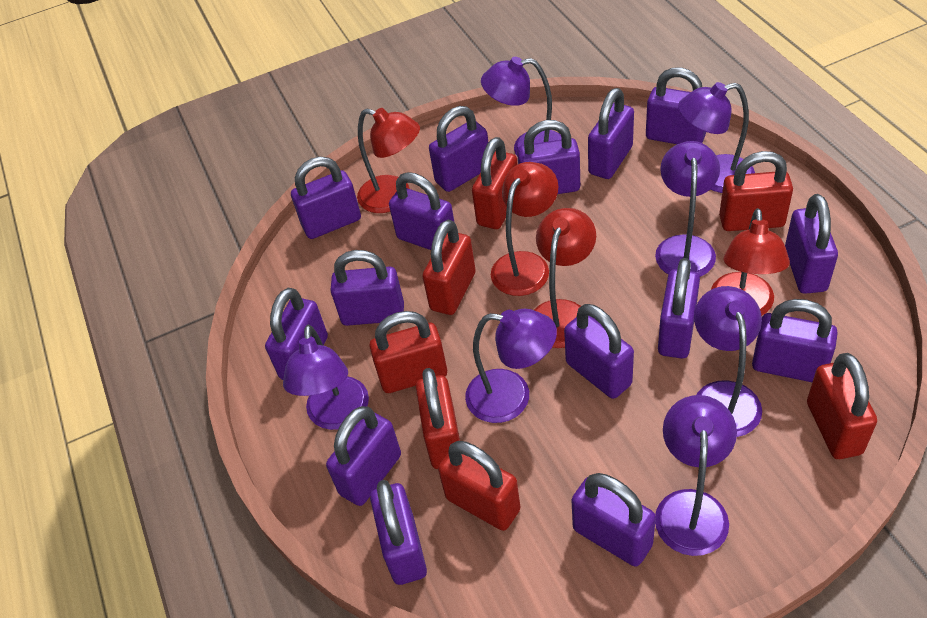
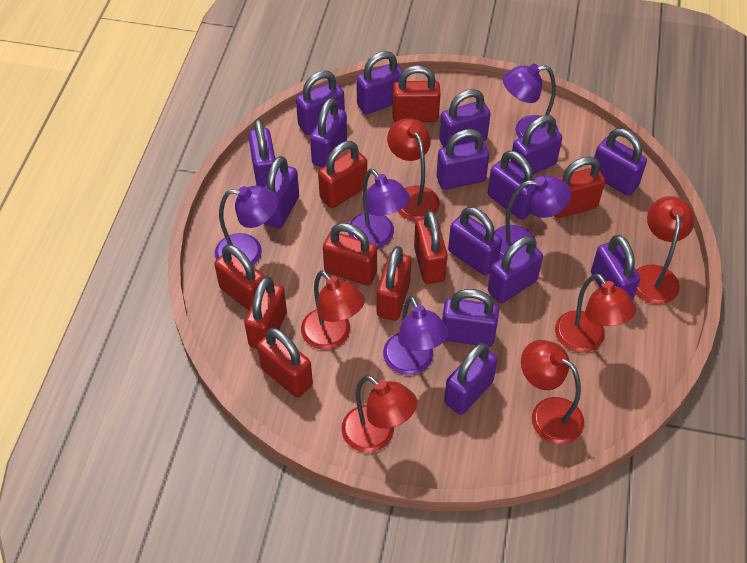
purple lamp: [283,325,369,430] [465,309,557,423] [481,57,561,155] [655,141,720,277] [655,395,737,556] [678,82,755,193] [694,286,762,437] = 7 -> [215,186,278,266] [348,169,410,248] [383,296,448,375] [494,175,571,258] [503,64,559,138] = 5
red lamp: [357,108,420,213] [491,162,558,296] [534,208,596,348] [711,208,790,316] = 4 -> [301,271,365,350] [341,375,417,452] [387,118,440,221] [521,340,584,444] [555,273,636,353] [636,196,695,304] = 6
red padlock: [369,311,447,393] [416,368,460,469] [423,220,476,315] [438,441,521,531] [472,137,518,229] [719,151,793,231] [807,353,877,459] = 7 -> [214,244,265,310] [244,276,287,349] [257,328,313,398] [318,141,367,208] [323,223,377,285] [377,246,411,321] [392,65,440,122] [414,210,448,284] [554,156,605,218] = 9

